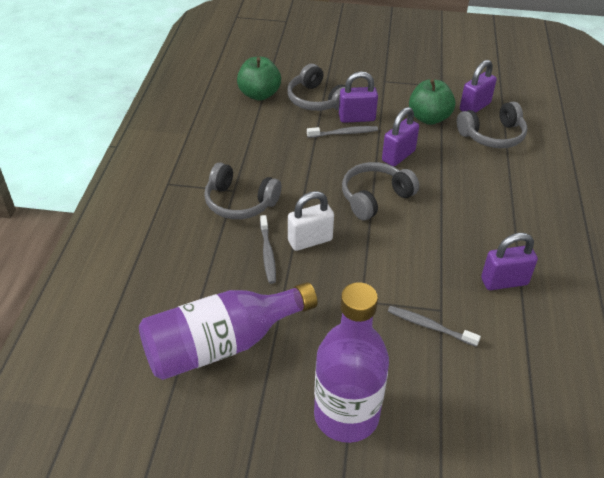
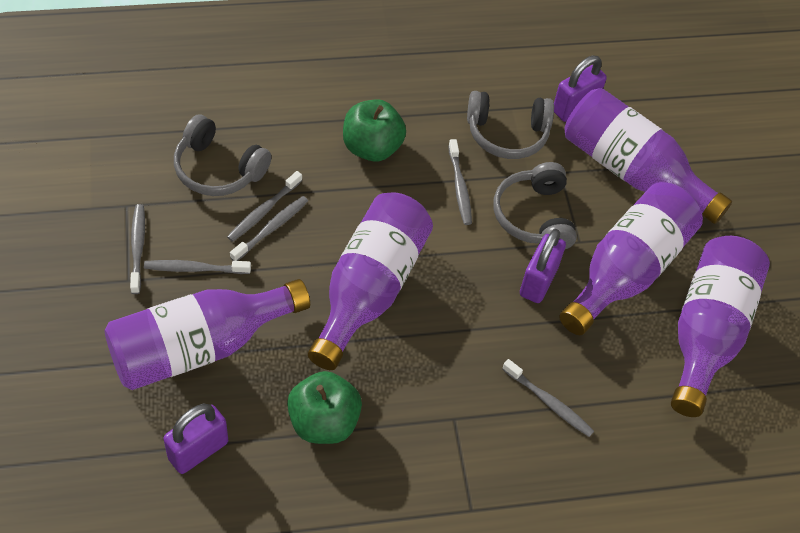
grey headphones: [204,162,281,219] [287,64,345,111] [342,162,419,220] [457,101,527,148] = 4 -> [174,114,272,196] [467,91,554,159] [493,162,577,249] = 3
grey toothbrush: [260,215,276,284] [307,126,378,138] [388,306,481,347] = 3 -> [130,204,145,294] [144,260,251,274] [227,171,302,242] [230,196,308,261] [448,139,472,225] [502,359,594,437] = 6
purple bottle: [139,282,318,380] [314,282,389,443] = 2 -> [105,279,310,390] [308,192,433,370] [559,182,703,335] [564,88,732,224] [671,236,770,417] = 5
purple padlock: [339,71,378,123] [382,107,419,166] [460,60,497,113] [481,233,538,290] = 4 -> [163,404,228,474] [520,229,566,303] [554,55,607,122] = 3
white padlock: [288,191,334,251] = 1 -> none = 0

